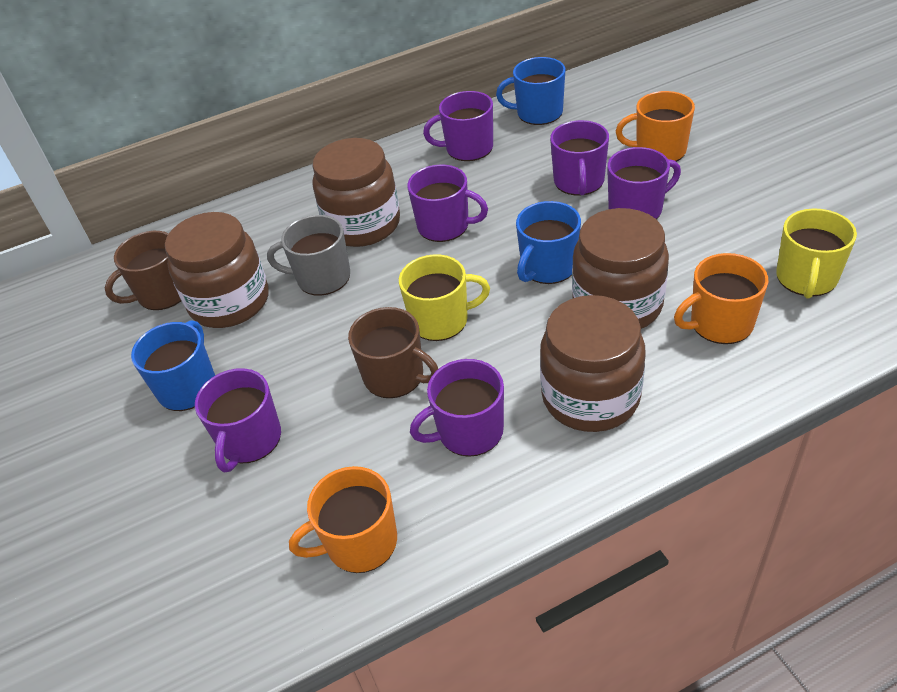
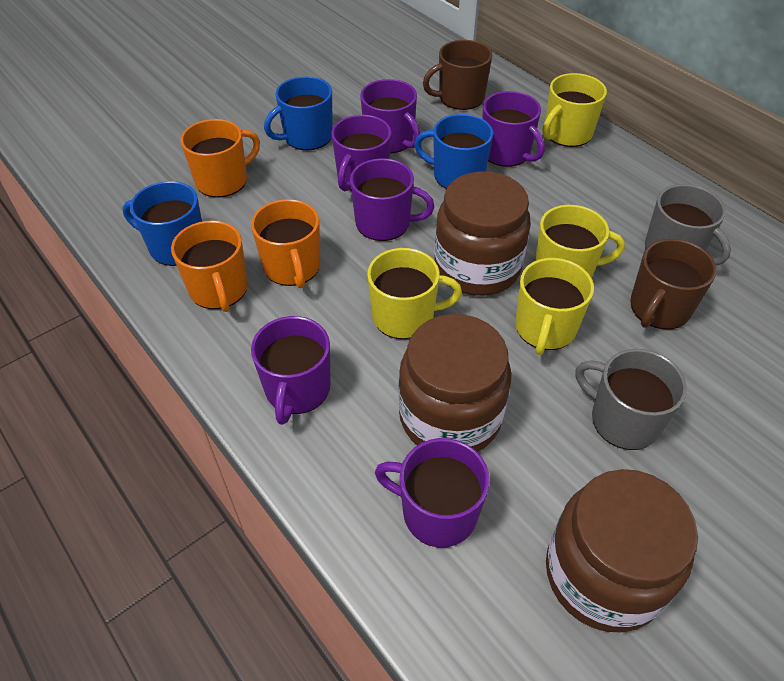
brown jar: [165,212,268,328] [312,138,400,247] [540,295,646,432] [572,208,669,329] = 4 -> [398,314,511,452] [435,171,531,296] [546,469,698,632] = 3
grey mug: [267,215,350,296] = 1 -> [575,349,687,450] [645,184,731,265] = 2
yellow mug: [399,254,490,341] [776,208,857,299] = 2 -> [367,248,462,339] [515,258,594,355] [535,205,625,278] [542,73,607,147] = 4

